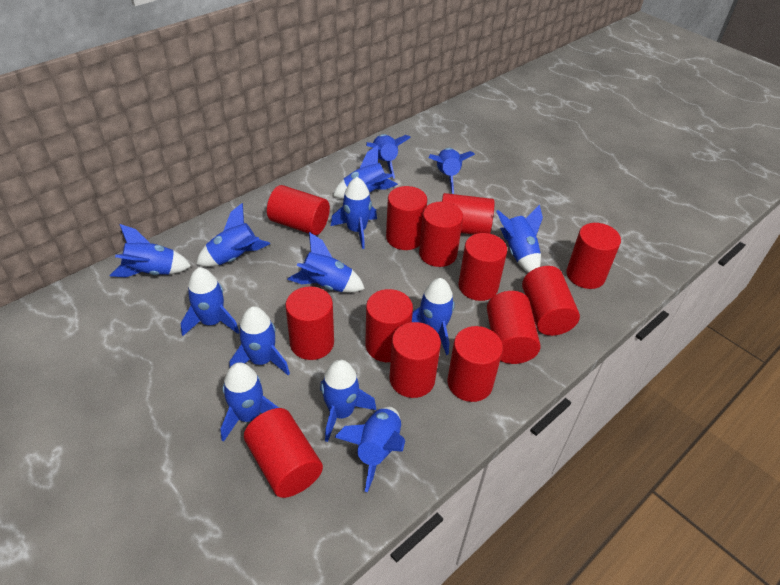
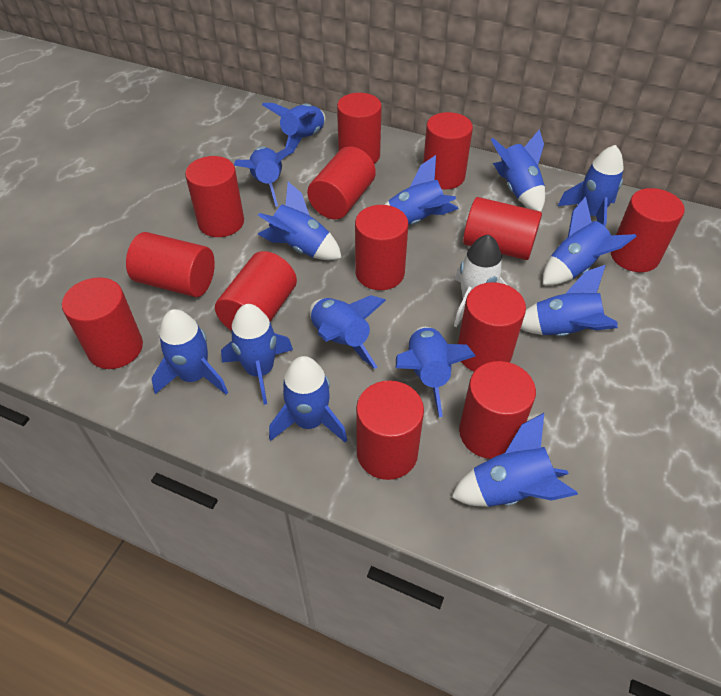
white rocket: none = 0 -> [454,234,507,328] = 1

